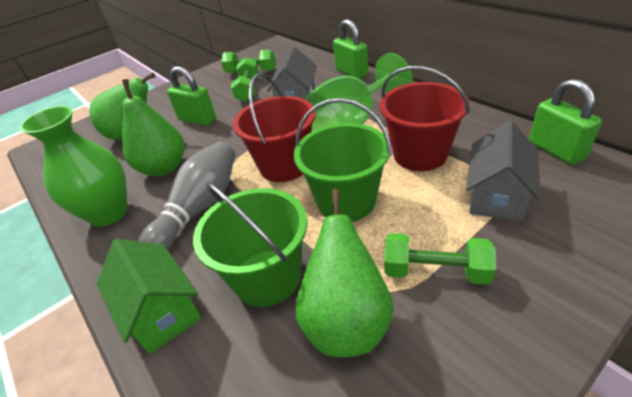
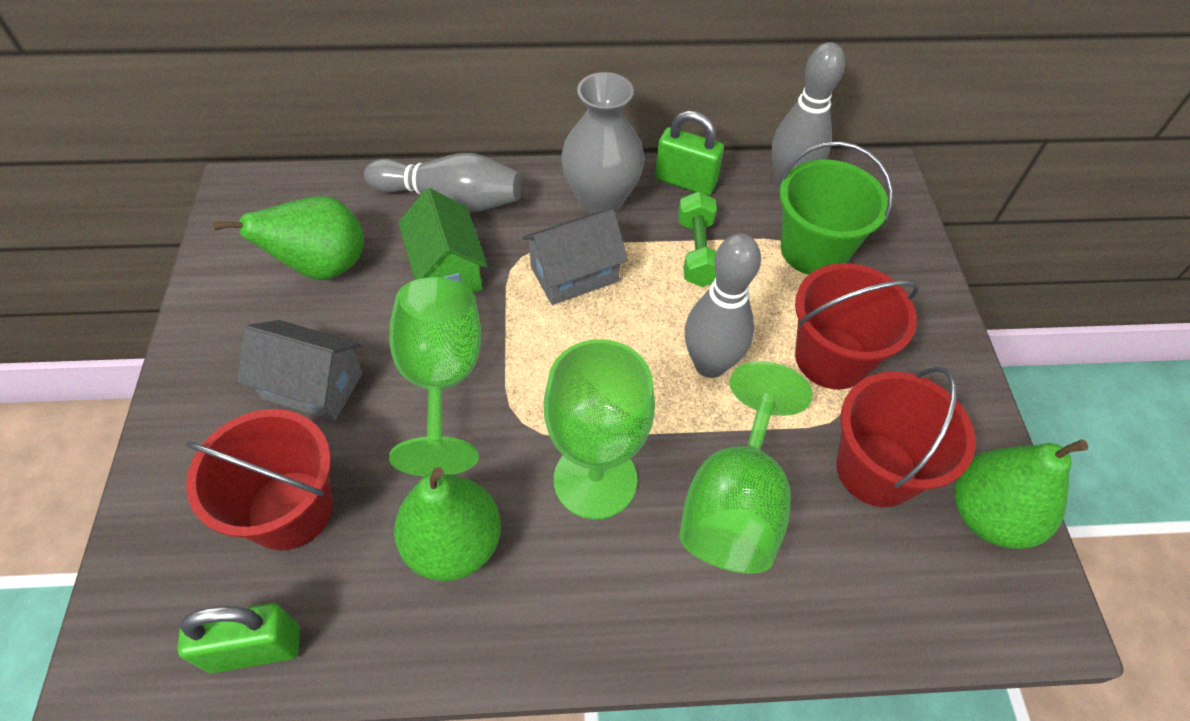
green bucket: [193,182,307,307] [294,98,392,222] = 2 -> [779,141,893,275] = 1
green dumbbell: [221,50,276,73] [231,58,259,102] [384,233,496,285] = 3 -> [678,191,717,287] = 1
green goblet: [305,53,413,131] = 1 -> [389,277,481,476] [544,339,655,520] [679,361,813,574] = 3
green padlock: [167,66,216,126] [333,19,368,79] [529,79,602,165] = 3 -> [178,603,300,673] [655,111,724,196] = 2
green vase: [20,106,127,227] = 1 -> none = 0
grey bowling pin: [138,142,235,250] = 1 -> [364,153,522,212] [685,233,761,378] [772,42,845,188] = 3
grey vase: none = 0 -> [561,72,645,214] = 1
red bucket: [233,73,316,182] [380,66,470,171] = 2 -> [185,409,333,550] [795,263,919,389] [836,366,976,507] = 3

